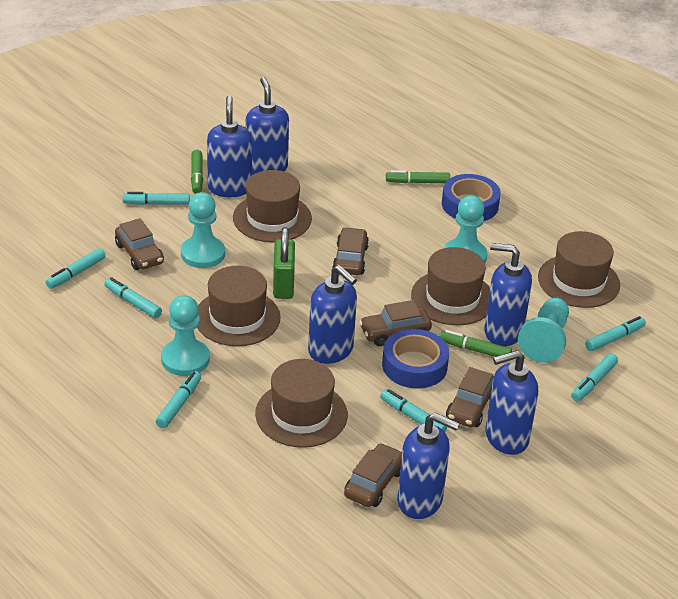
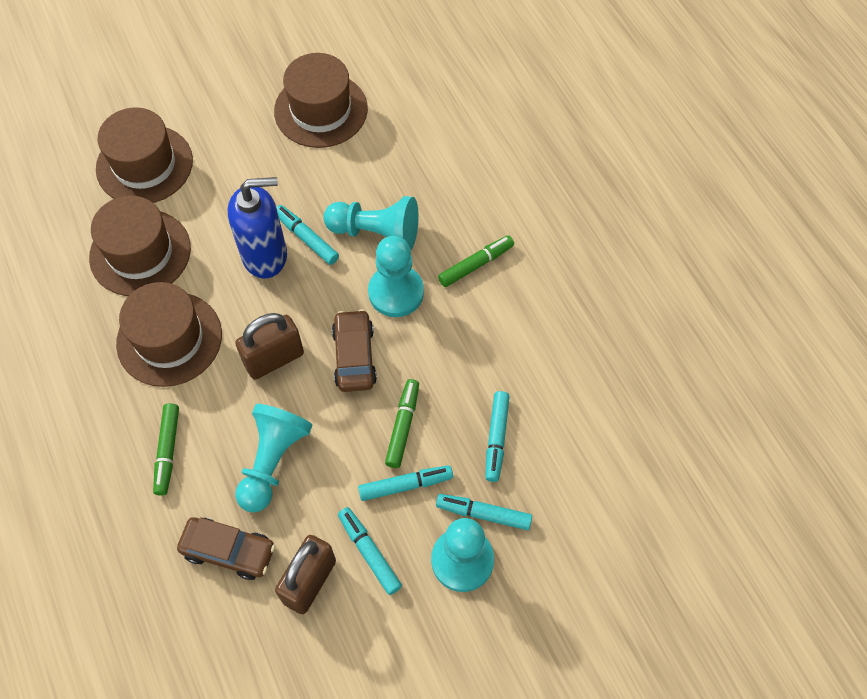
blue soap dispenser: [207,95,252,197] [245,77,289,175] [308,265,357,364] [397,413,460,519] [484,243,532,346] [485,350,538,455] = 6 -> [228,177,287,278] = 1
blue tape: [382,329,449,389] [442,174,501,221] = 2 -> none = 0
brown car: [115,218,164,270] [333,227,369,275] [344,443,402,507] [359,300,432,346] [446,367,494,428] = 5 -> [177,517,276,580] [332,309,377,392] = 2
brown hat: [197,266,281,346] [233,170,312,242] [255,359,348,448] [411,247,490,326] [538,231,620,308] = 5 -> [89,195,191,296] [96,107,193,203] [116,282,222,387] [274,53,368,148] = 4
brown padlock: none = 0 -> [235,313,304,380] [275,535,336,614] = 2
green padlock: [273,227,295,299] = 1 -> none = 0
turquoise marker: [46,248,106,289] [105,277,162,318] [123,192,190,205] [156,371,201,428] [380,389,447,432] [571,353,618,401] [585,316,646,351] = 7 -> [276,205,339,265] [338,507,402,595] [358,465,453,501] [436,494,532,530] [485,391,510,482] = 5

